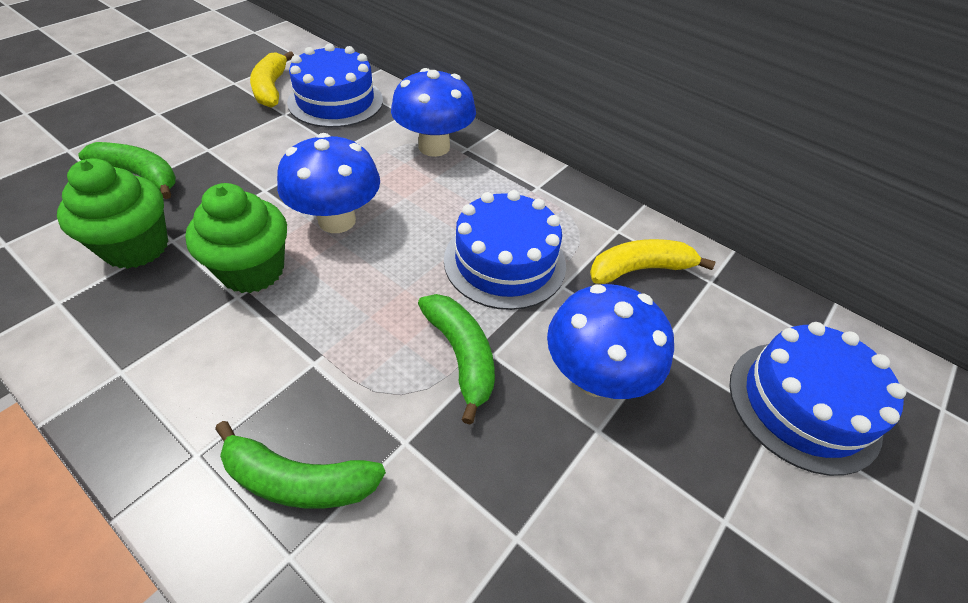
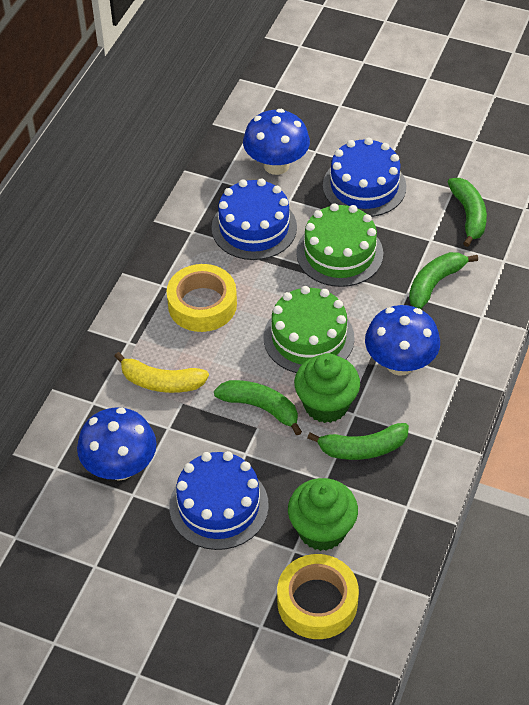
green banana: [78,142,176,199] [215,421,386,509] [418,294,495,424] = 3 -> [214,380,302,435] [307,423,409,460] [409,252,478,309] [448,178,487,247] = 4
green cake: none = 0 -> [264,286,355,373] [296,203,383,287] = 2
yellow banana: [250,51,294,108] [590,239,716,284] = 2 -> [114,352,209,393] = 1
yellow tape: none = 0 -> [167,264,237,332] [277,554,359,639] = 2

